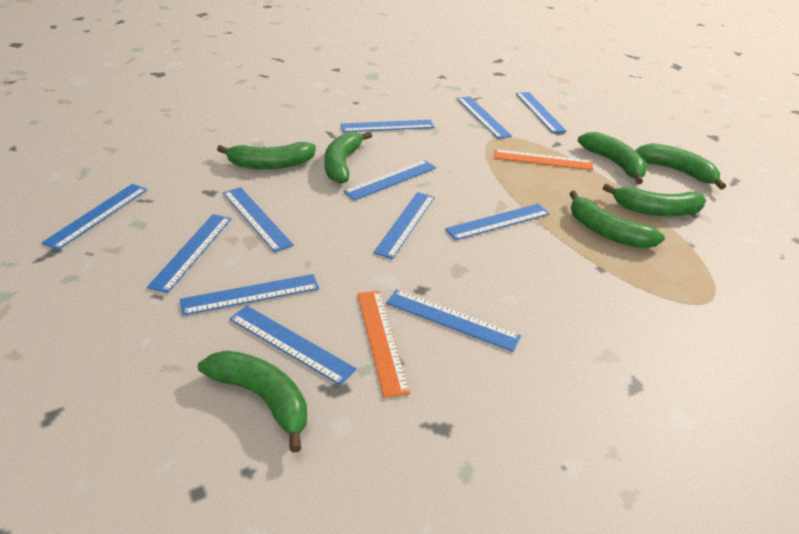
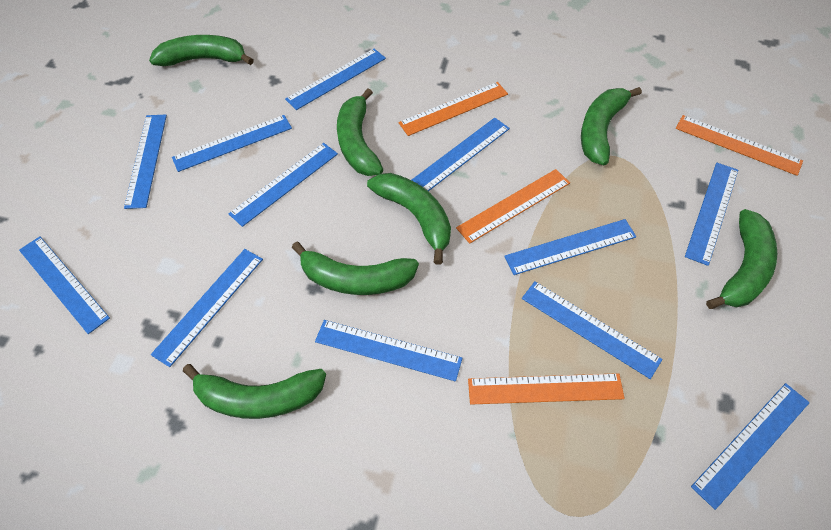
orange ruler: [357,291,410,398] [494,149,593,170] = 2 -> [398,82,508,136] [456,169,570,244] [468,373,625,404] [676,115,803,176] = 4

